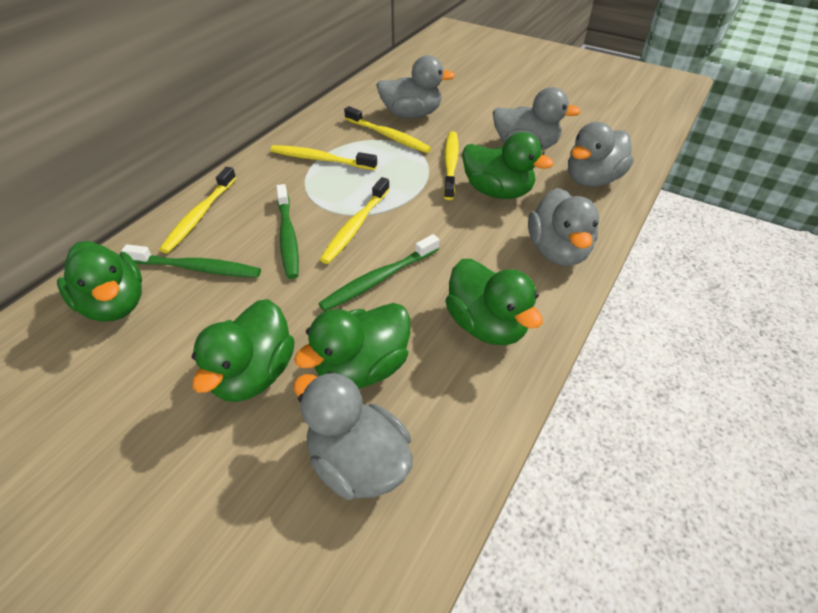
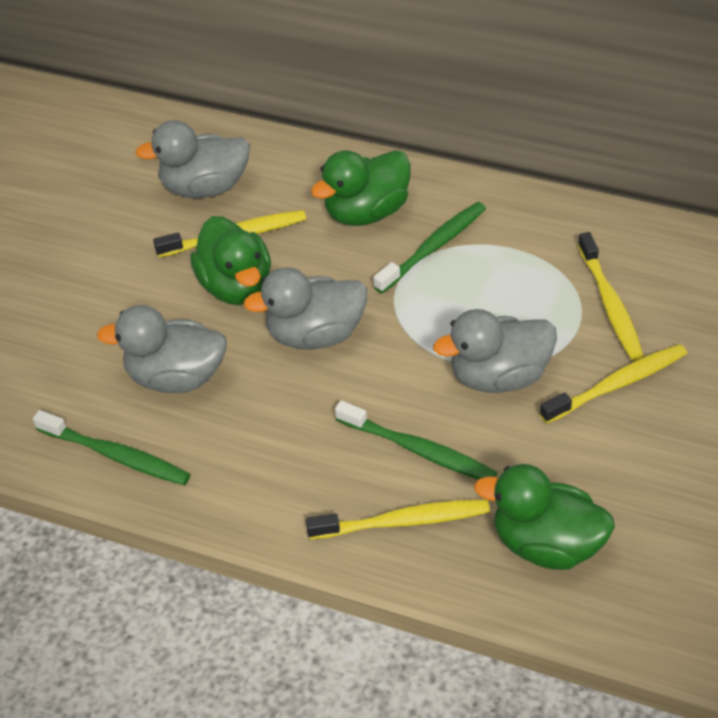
green duck: [57,241,142,322] [192,299,295,402] [294,303,410,389] [445,259,543,345] [462,132,553,199] = 5 -> [190,216,271,305] [311,150,411,226] [474,464,615,570] = 3
grey duck: [294,371,413,500] [376,55,455,118] [493,87,581,150] [528,188,599,266] [568,122,634,187] = 5 -> [97,305,227,393] [135,120,250,198] [243,267,367,350] [433,309,557,393] = 4
yellow toothbrush: [159,167,236,254] [270,145,377,170] [320,177,390,264] [344,106,431,153] [443,131,459,200] = 5 -> [153,210,306,258] [306,500,490,539] [540,344,687,423] [578,232,644,360] = 4

